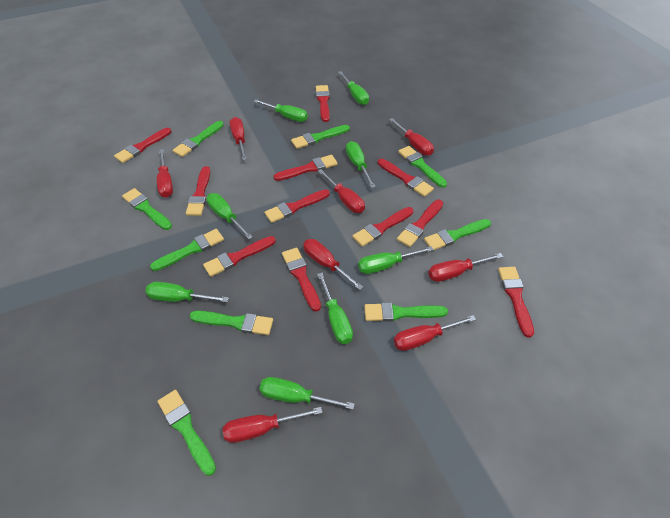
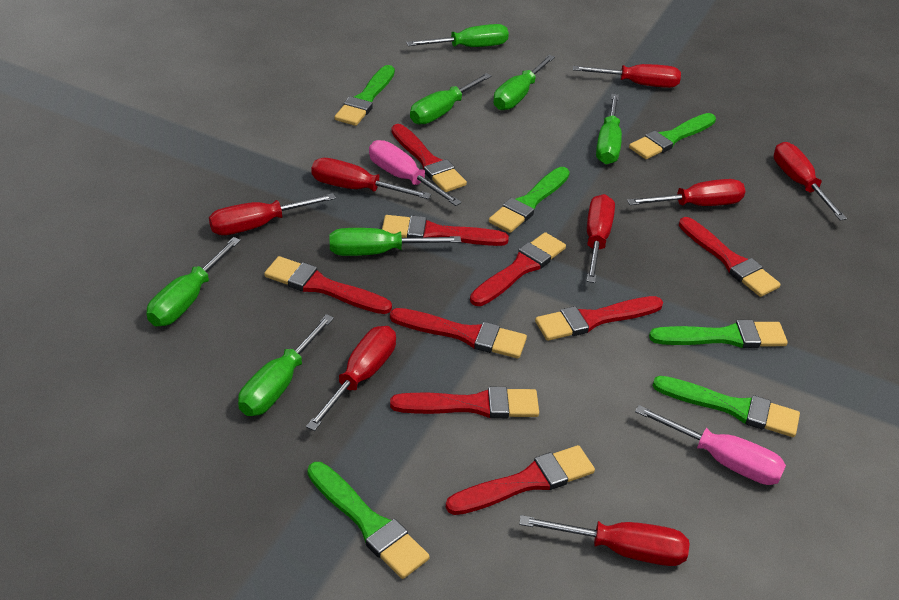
green brush: [122,188,172,230] [150,229,224,271] [157,390,216,476] [173,121,224,157] [190,311,273,335] [291,125,350,149] [364,302,448,322] [398,146,447,188] [424,219,491,250] = 9 -> [307,462,430,579] [335,65,395,126] [489,167,570,233] [629,113,716,159] [649,320,788,348] [652,376,800,437] = 6
green screwdriver: [145,282,229,302] [206,193,253,239] [254,99,308,122] [260,377,355,410] [317,273,353,344] [338,71,369,105] [346,141,376,188] [358,246,434,274] = 8 -> [147,237,241,326] [238,314,334,416] [329,228,461,256] [406,24,509,47] [410,73,492,125] [493,55,555,110] [596,94,622,164] = 7
pink screwdriver: none = 0 -> [369,140,462,206] [635,405,786,485] = 2
red brush: [114,128,171,163] [186,166,210,216] [203,236,276,277] [264,189,330,223] [273,155,338,181] [282,248,321,312] [316,85,330,122] [352,207,414,247] [378,159,434,197] [397,200,443,247] [498,267,534,338] = 11 -> [264,256,392,314] [382,215,509,246] [390,308,527,359] [390,387,539,418] [391,124,467,192] [446,445,595,515] [470,232,566,306] [535,296,663,341] [679,217,781,297] = 9

